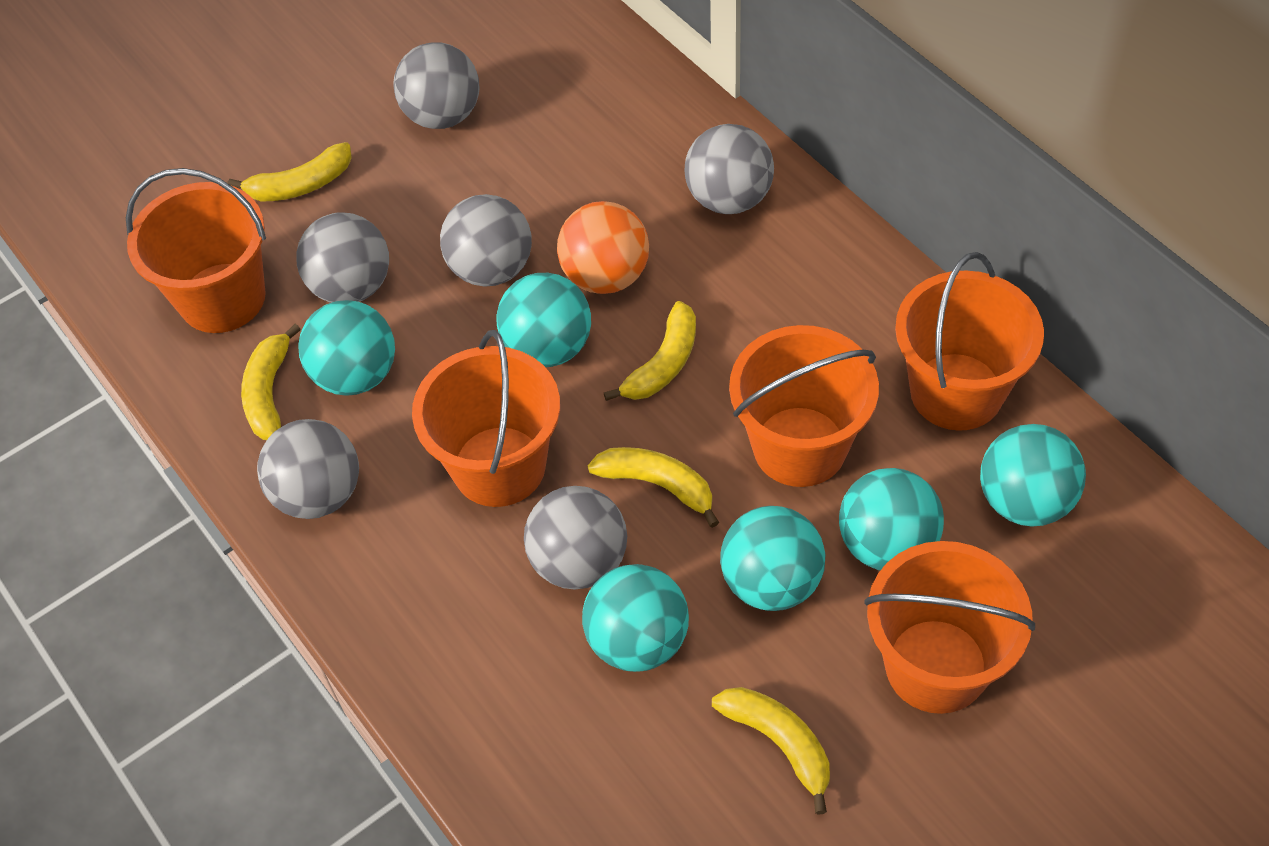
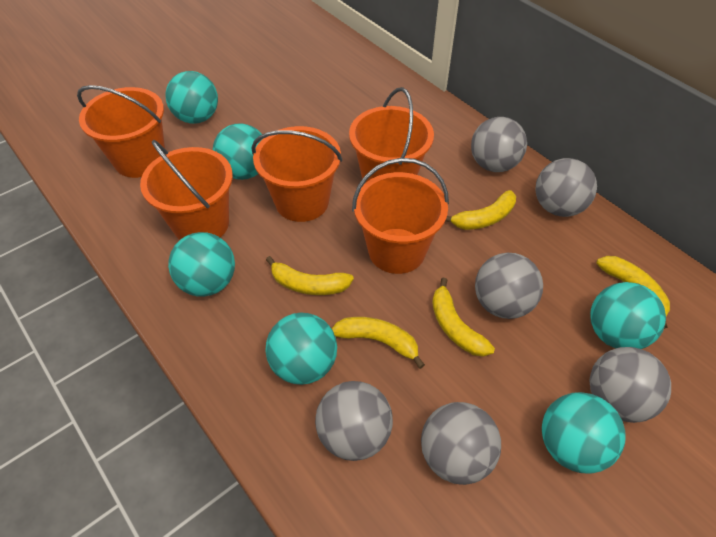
orange ball: [557,201,649,294] = 1 -> none = 0

